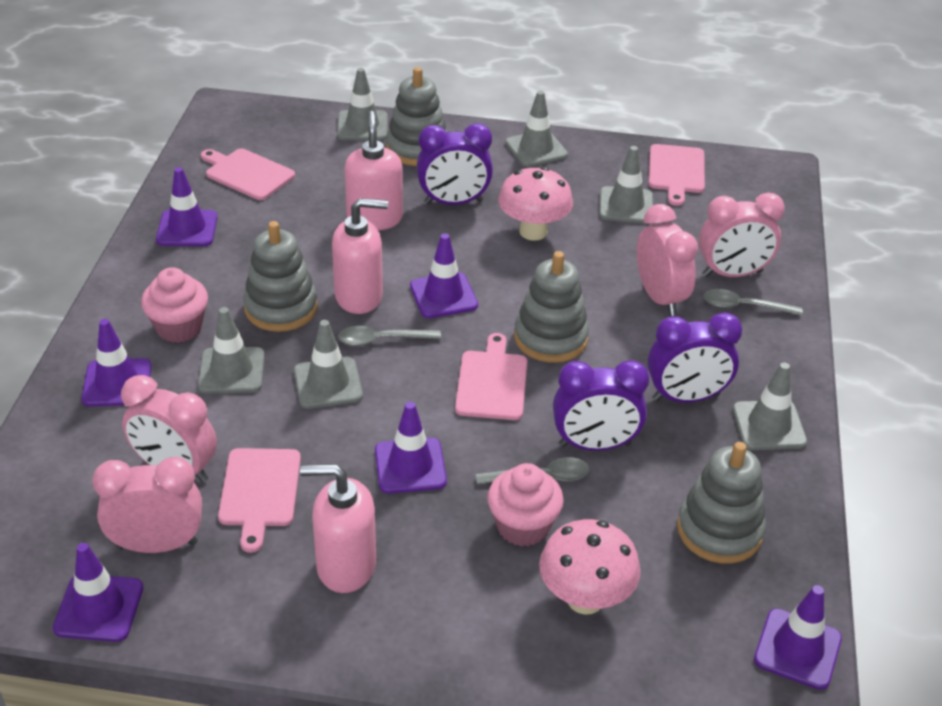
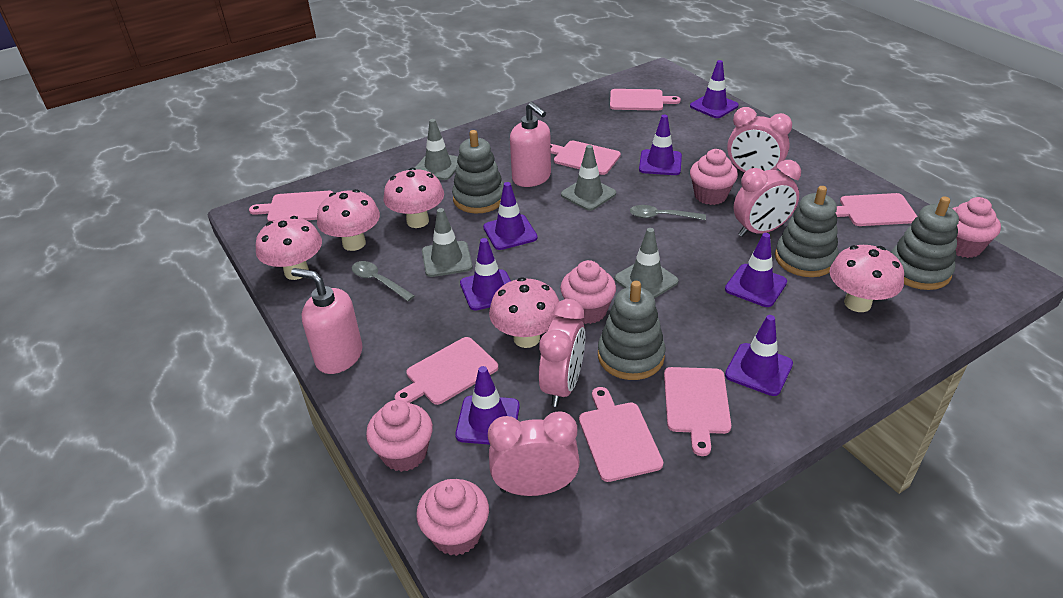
grey spoon: [338,326,441,346] [476,457,590,485] [703,289,803,316] = 3 -> [352,261,415,301] [630,205,706,220] = 2
grey traffic cone: [198,307,265,393] [294,320,363,409] [337,68,388,140] [505,90,568,167] [599,146,653,224] [732,362,807,450] = 6 -> [415,119,458,180] [422,208,473,277] [561,145,616,211] [615,228,679,298] = 4
pink cupcake: [141,267,208,343] [487,463,564,547] = 2 -> [366,400,433,472] [416,479,489,556] [560,260,616,324] [690,149,738,205] [952,197,1001,258] = 5
pink cutting board: [201,148,295,200] [218,448,301,553] [455,333,527,420] [649,144,705,206] = 4 -> [249,191,334,222] [395,337,498,405] [551,141,621,175] [579,387,663,482] [610,89,681,110] [664,367,731,456] [836,193,917,226] = 7
pink mushroom: [498,167,573,241] [539,519,641,615] = 2 -> [256,216,322,280] [317,189,380,251] [384,168,444,228] [489,277,559,348] [829,245,904,312] = 5
pink soap dispenser: [300,464,376,593] [332,198,388,314] [345,111,403,231] = 3 -> [291,268,363,374] [510,102,551,187] = 2
purple clock: [417,123,493,205] [553,360,649,451] [648,312,742,403] = 3 -> none = 0
purple traffic cone: [53,543,143,642] [82,319,152,407] [156,167,218,246] [375,402,447,494] [410,234,478,318] [754,585,842,690] = 6 -> [455,366,520,445] [460,238,511,311] [483,182,538,250] [639,115,682,175] [690,60,739,118] [725,233,787,307] [725,315,793,396] = 7

